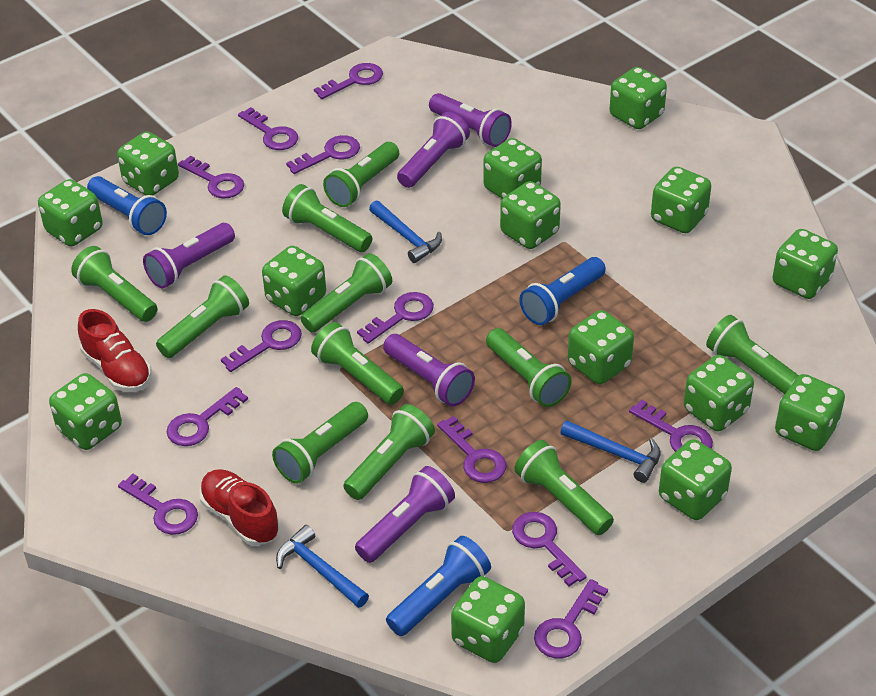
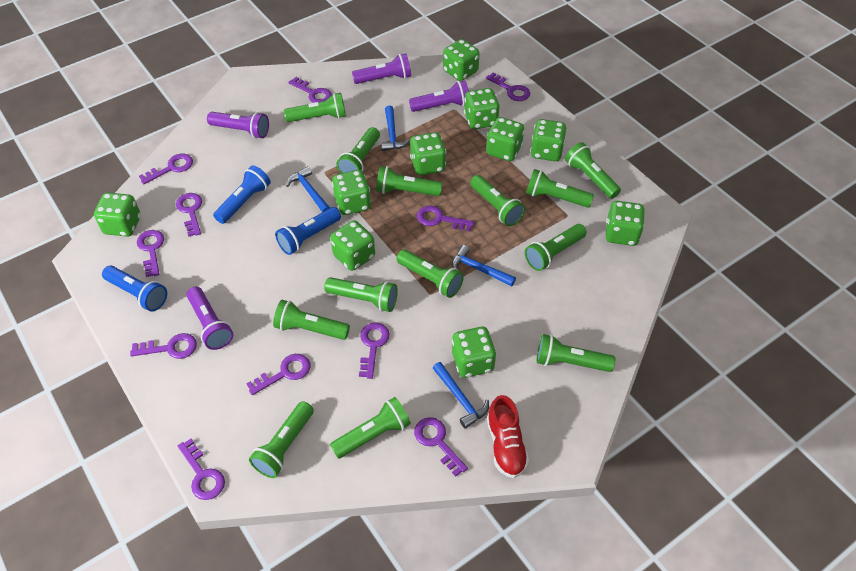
blue hammer: [276,525,369,608] [369,201,442,263] [560,420,661,483] = 3 -> [286,166,330,212] [381,106,410,151] [433,362,489,429] [452,245,516,286] = 4
green dice: [38,179,103,246] [49,373,122,450] [117,131,179,195] [262,246,326,316] [451,576,525,663] [483,138,542,199] [500,181,561,249] [568,310,634,384] [609,67,667,129] [651,167,711,233] [659,439,732,520] [684,355,754,431] [773,229,838,299] [775,374,845,451] = 14 -> [94,192,141,237] [330,220,375,271] [332,170,371,215] [410,132,446,175] [443,39,480,81] [452,327,496,378] [464,88,499,129] [486,117,524,161] [530,119,566,161] [606,201,645,246] = 10
green flashlight: [71,246,157,322] [156,275,249,358] [272,402,368,484] [282,184,372,252] [301,253,392,333] [311,322,404,405] [323,142,399,207] [343,404,435,500] [486,328,572,407] [514,440,614,535] [706,315,799,394] = 11 -> [249,401,314,478] [273,300,350,340] [284,93,346,122] [324,277,398,312] [330,397,411,459] [336,127,380,173] [376,166,442,196] [396,249,464,298] [470,175,525,226] [525,224,587,271] [526,169,594,208] [536,334,615,372] [565,142,621,199] = 13
purple flashlight: [143,223,235,288] [355,466,455,563] [383,334,475,407] [397,112,470,188] [429,93,512,147] = 5 -> [187,287,234,350] [207,112,269,139] [352,53,411,84] [409,80,469,112] = 4
purple key: [118,474,198,535] [167,387,248,446] [178,156,244,199] [221,320,302,372] [238,107,298,150] [286,135,360,174] [314,63,383,99] [357,292,434,344] [437,416,506,483] [512,512,587,587] [534,579,608,658] [629,400,713,452] = 12 -> [130,333,197,359] [137,230,164,277] [139,154,193,184] [176,193,202,237] [178,439,225,500] [246,354,311,395] [289,77,332,103] [359,322,390,379] [414,417,468,477] [417,206,474,231] [486,72,530,101] = 11
red shoe: [78,309,151,392] [200,469,279,546] = 2 -> [487,395,529,478] = 1

